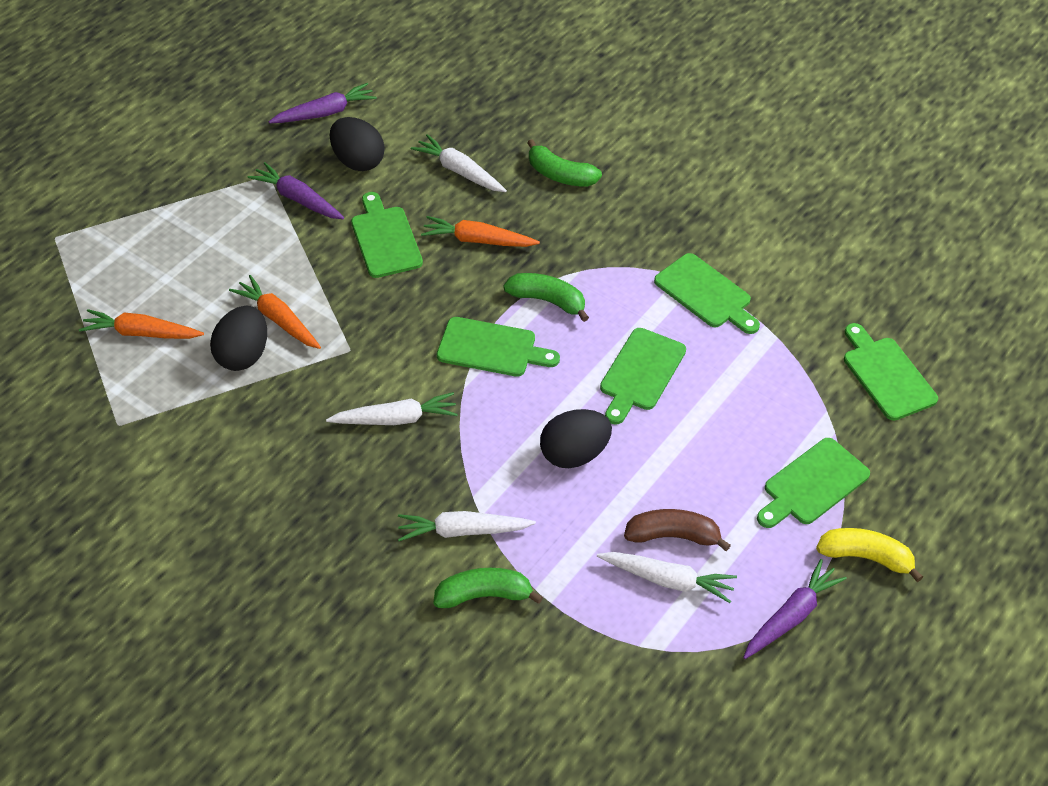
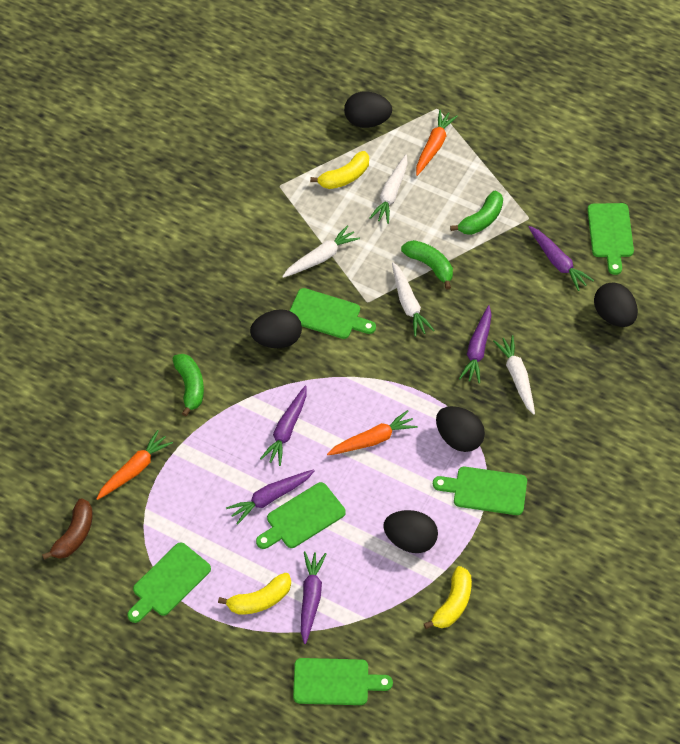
black egg: [210,306,267,371] [330,117,385,171] [540,409,612,468] = 3 -> [250,309,302,348] [344,91,392,128] [383,510,438,553] [436,406,485,452] [594,282,638,327] = 5
purple carrot: [248,162,344,219] [269,83,377,123] [743,559,847,659] = 3 -> [226,469,315,525] [260,386,307,466] [301,551,326,644] [459,305,492,383] [529,226,594,291] = 5
yellow banana: [816,528,923,582] = 1 -> [218,573,291,615] [310,151,369,189] [424,566,472,629] = 3

